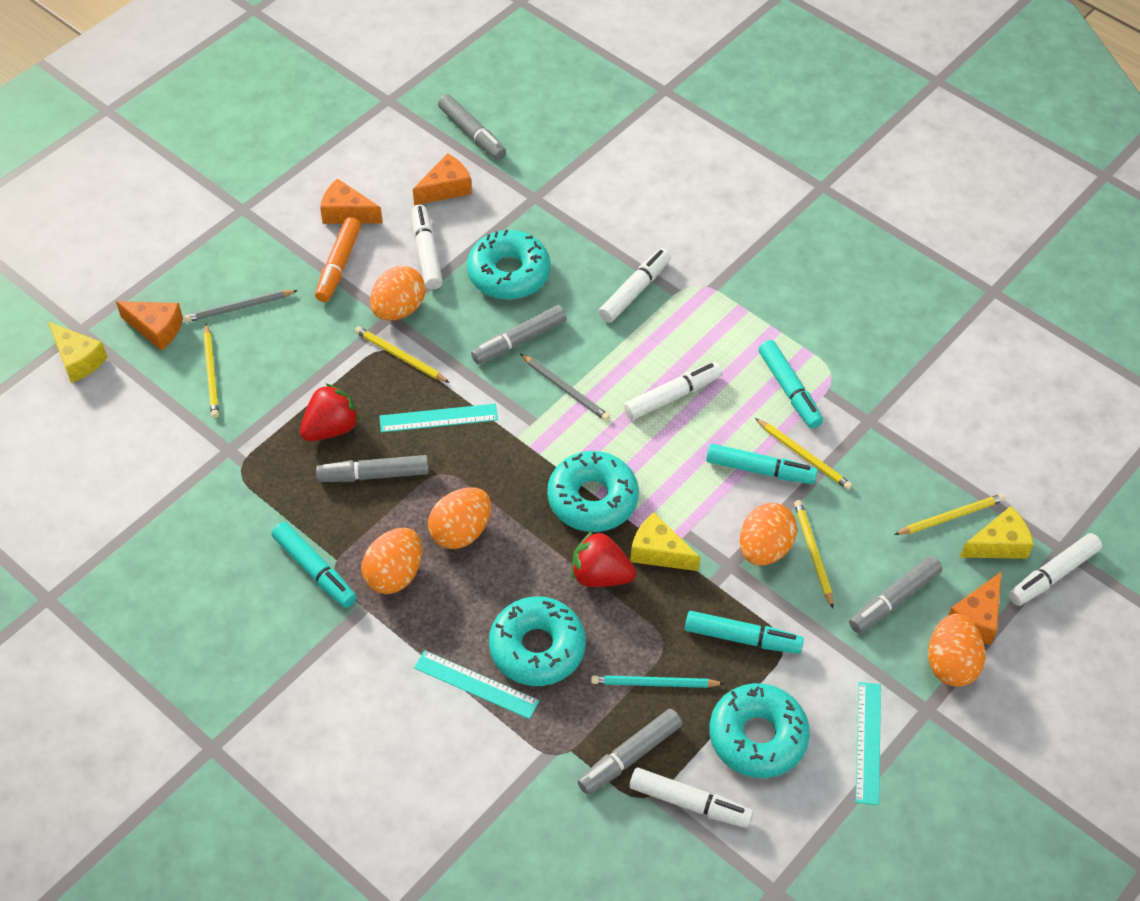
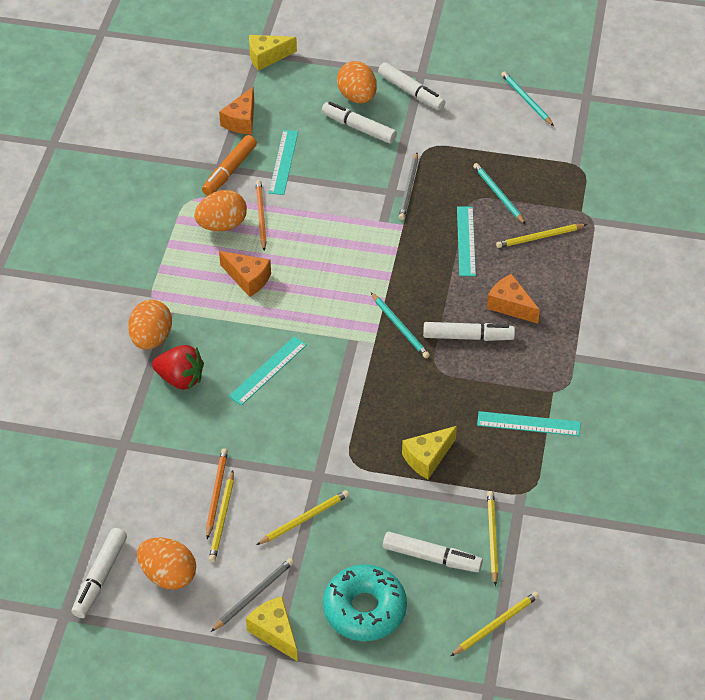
grey marker: [316,455,429,482] [438,94,506,160] [471,305,567,365] [577,709,682,795] [849,556,942,633] = 5 -> none = 0
orange cheese: [116,301,183,351] [320,178,383,224] [413,153,472,205] [949,572,1001,645] = 4 -> [219,87,254,134] [219,251,271,297] [487,274,540,324] = 3
orange egg: [361,528,422,594] [370,266,425,321] [428,487,491,549] [740,503,797,565] [928,613,985,687] = 5 -> [128,300,172,350] [137,538,196,589] [194,190,247,231] [337,61,377,103] = 4
orange pencil: none = 0 -> [206,448,228,539] [256,180,267,251] = 2
red strawberry: [300,383,360,441] [572,531,636,587] = 2 -> [152,345,204,390] = 1
turquoise donut: [467,230,551,300] [489,596,586,686] [547,451,639,532] [709,683,810,778] = 4 -> [323,564,407,641] = 1
turquoise marker: [271,522,356,608] [685,611,804,654] [706,444,818,484] [759,340,823,429] = 4 -> none = 0
turquoise pencil: [591,675,725,688] = 1 -> [371,292,430,358] [473,163,525,224] [501,71,554,126] = 3
turquoise ruler: [379,404,498,432] [414,650,539,719] [856,682,881,805] = 3 -> [229,336,307,406] [269,130,298,195] [457,207,476,276] [477,411,581,436] = 4

